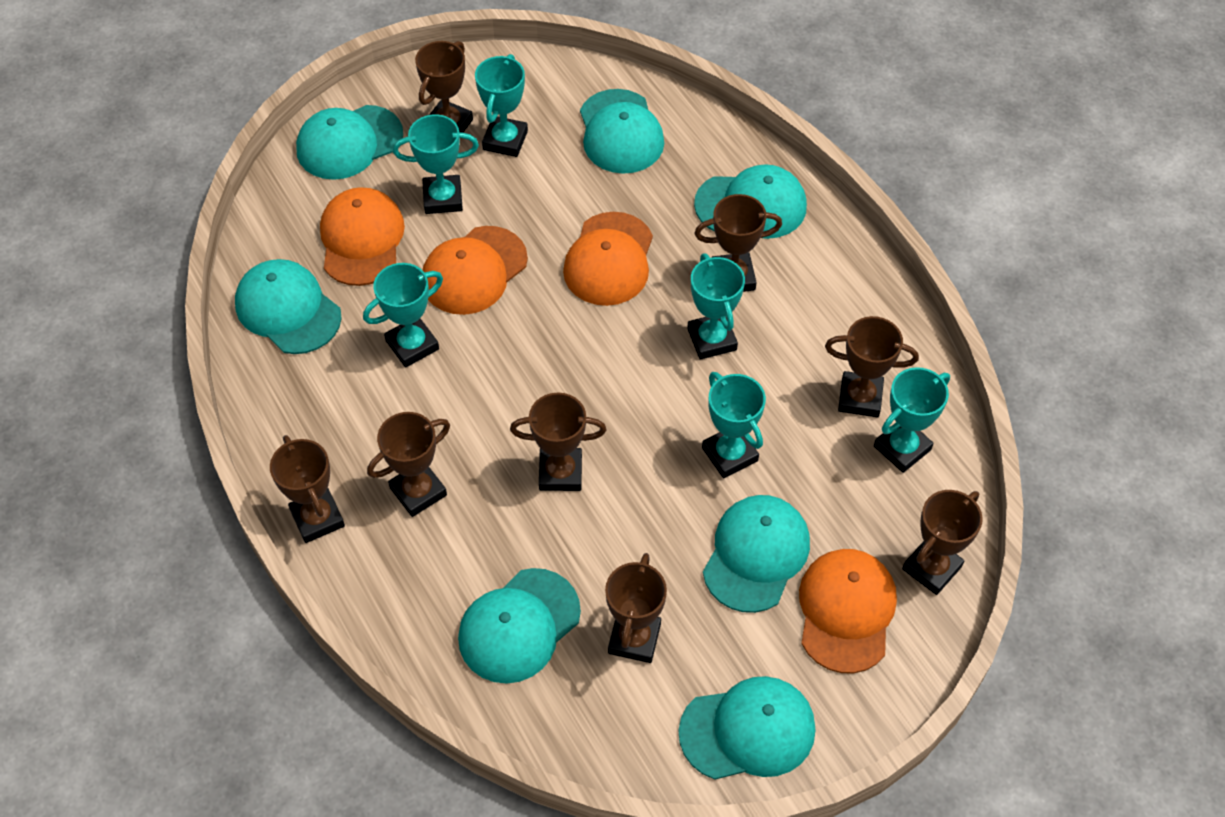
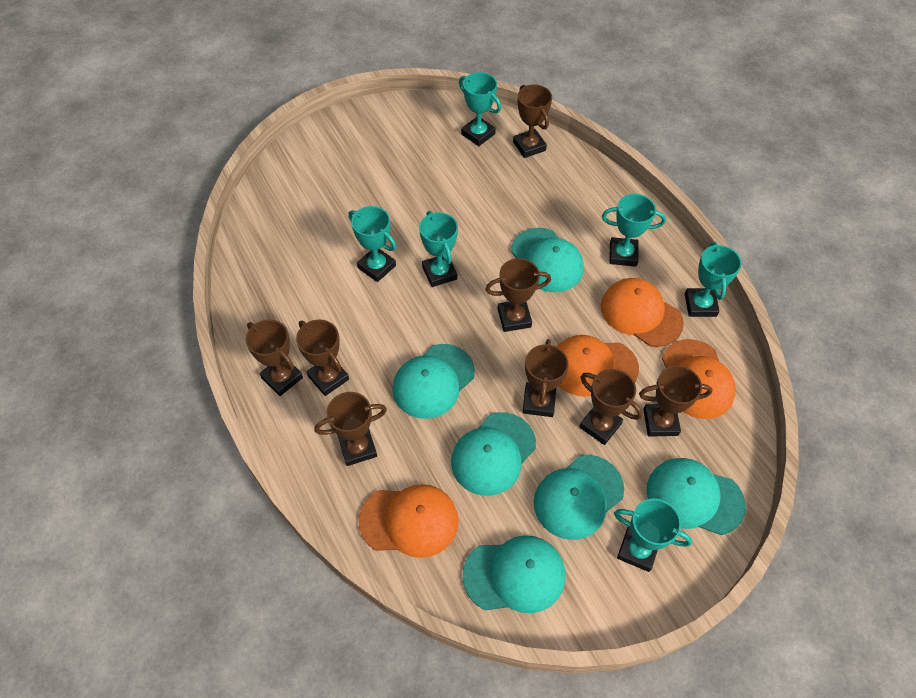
turquoise cap: [235,259,342,354] [296,105,403,180] [458,568,581,683] [580,89,664,174] [678,676,816,780] [694,164,807,239] [703,495,810,613] = 7 -> [392,344,475,419] [451,412,536,496] [463,535,565,613] [511,228,584,292] [534,455,624,540] [646,458,746,535] = 6

